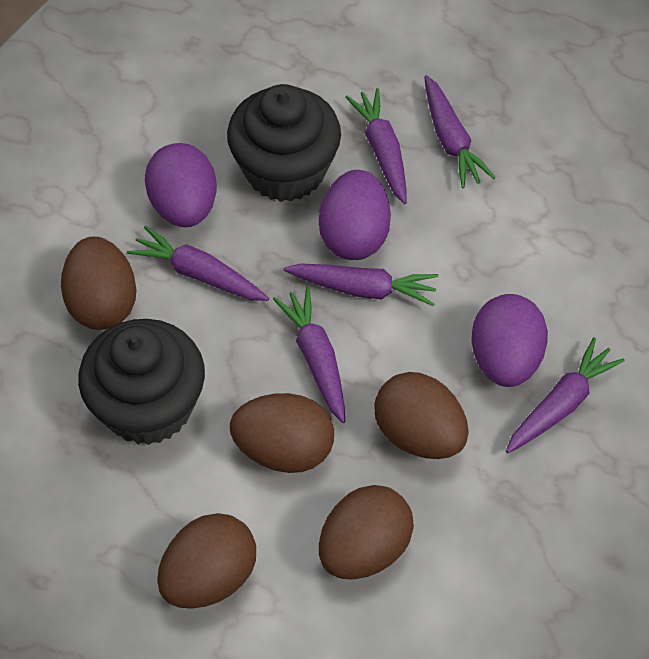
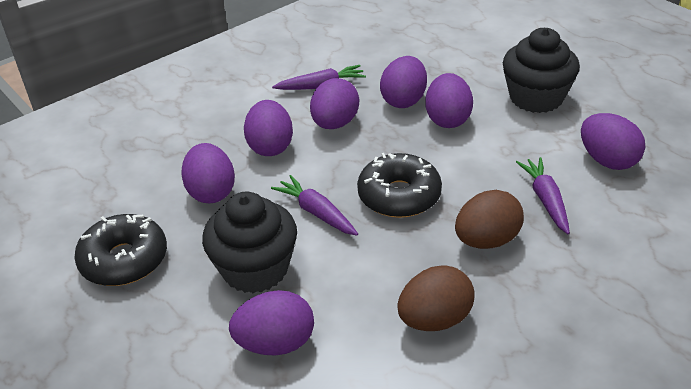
black donut: none = 0 -> [74,214,167,286] [357,153,442,218] = 2
brown egg: [61,237,137,330] [157,513,256,608] [230,393,334,473] [319,485,414,579] [374,372,468,459] = 5 -> [397,265,475,331] [455,190,524,249] = 2
purple carrot: [127,226,269,301] [273,287,345,423] [283,263,438,306] [345,88,407,204] [424,75,496,188] [506,337,625,453] = 6 -> [271,175,358,236] [272,65,366,90] [516,157,570,234] = 3
purple egg: [145,143,216,227] [319,170,391,260] [471,294,548,387] = 3 -> [181,143,235,203] [229,290,314,355] [244,100,293,156] [310,78,359,129] [380,56,427,108] [425,73,473,128] [581,113,645,170] = 7

